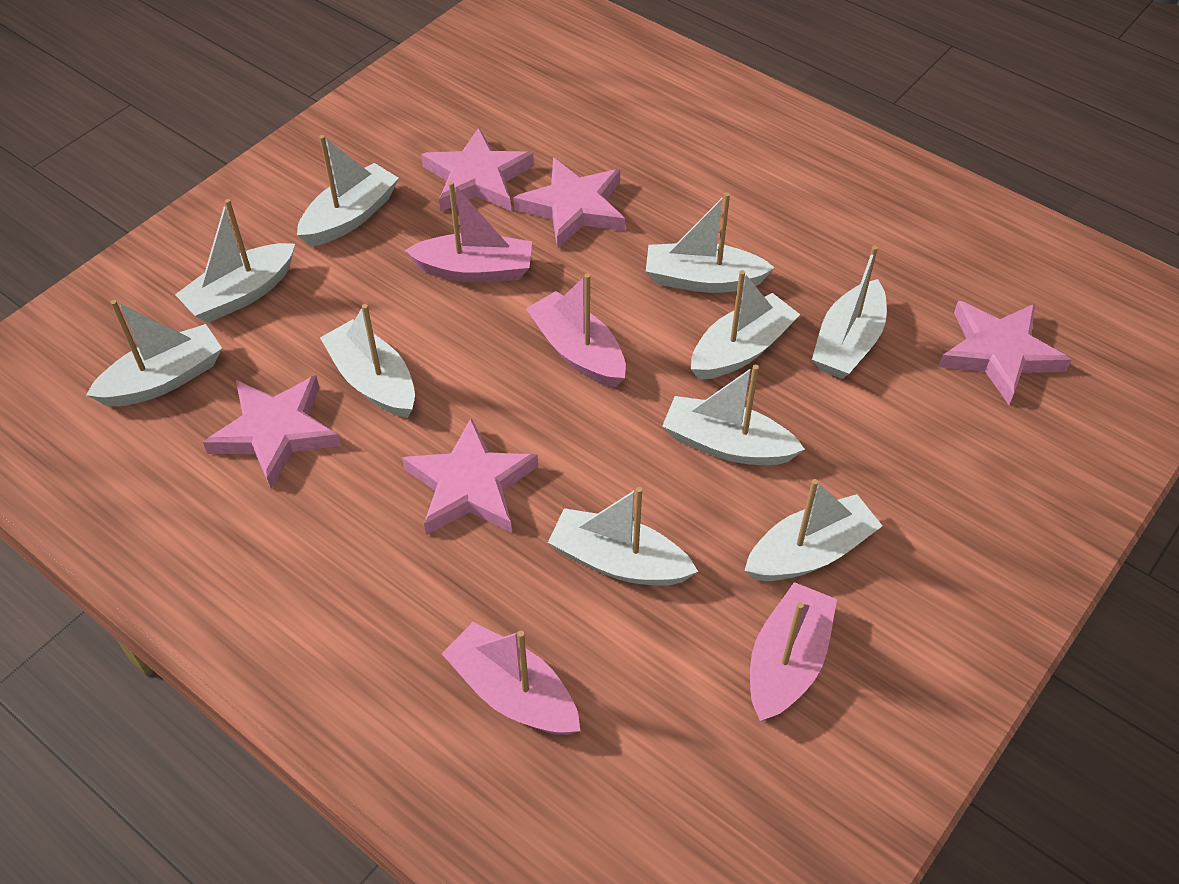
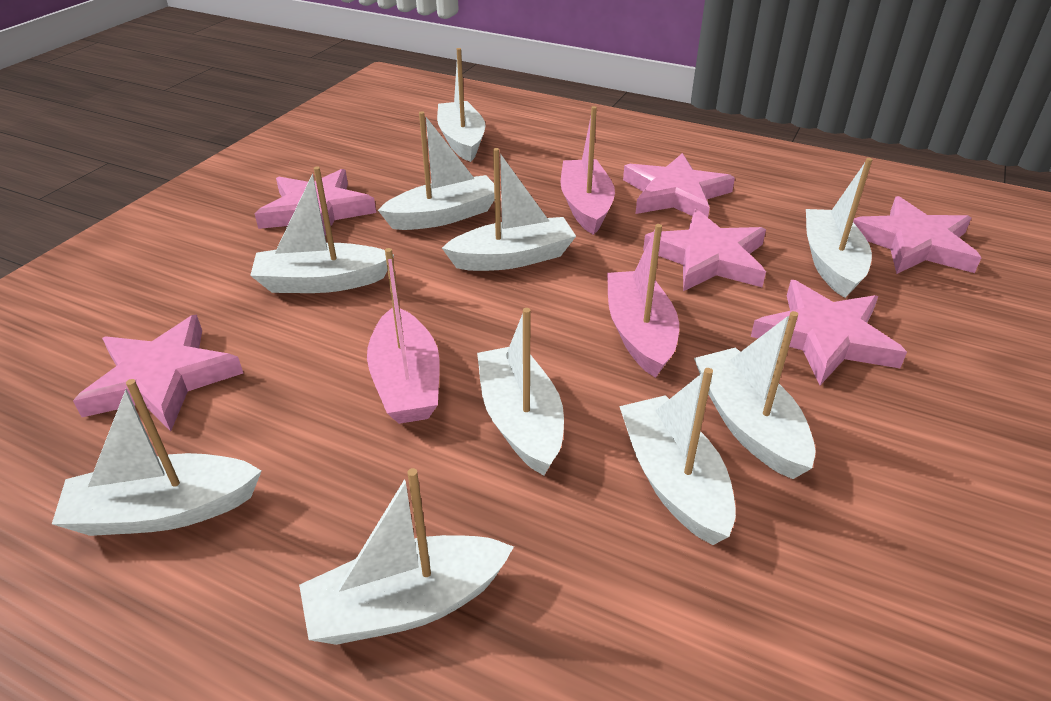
pink boat: [404,181,532,282] [442,622,580,735] [526,273,626,387] [750,582,837,721] = 4 -> [367,248,440,424] [560,106,615,235] [607,224,679,378] = 3
pink star: [203,375,341,489] [402,418,538,535] [421,128,534,212] [513,158,625,249] [939,301,1071,405] = 5 -> [73,315,243,431] [255,169,376,236] [623,153,735,217] [643,209,766,291] [751,280,907,385] [853,196,982,274] = 6

